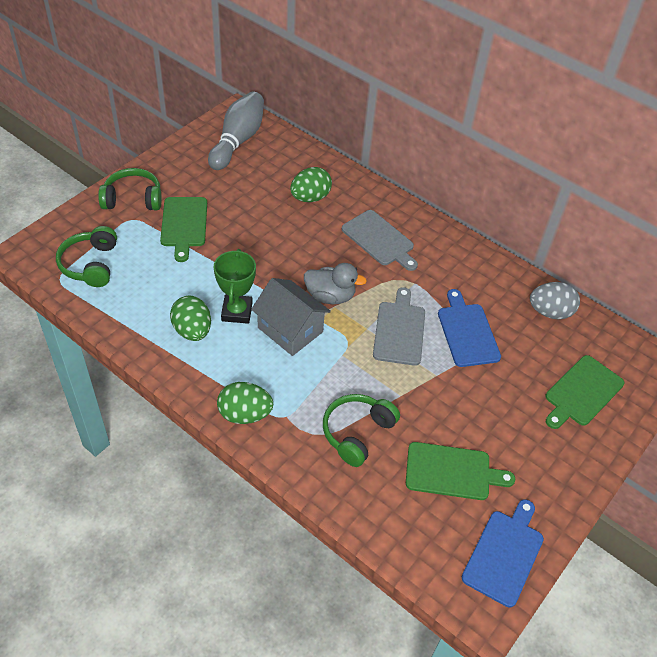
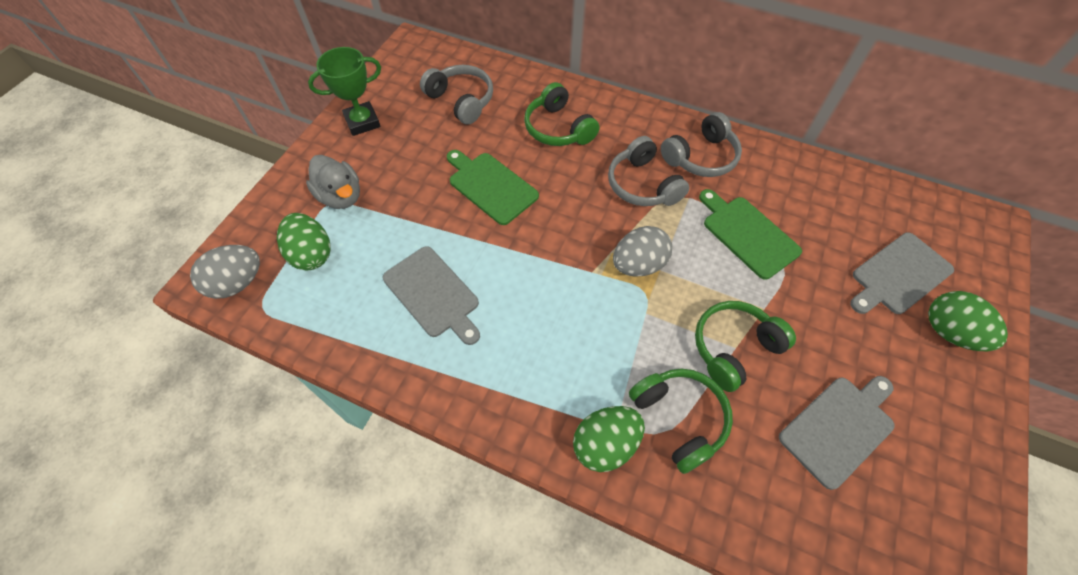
blue cutting board: [438,289,501,367] [462,499,544,607] = 2 -> none = 0
green cutting board: [160,197,207,262] [406,442,515,500] [546,355,624,429] = 3 -> [447,150,539,225] [699,189,802,280] = 2
grey bowling pin: [208,92,264,170] = 1 -> none = 0
grey cutting board: [342,210,418,271] [373,287,425,366] = 2 -> [383,246,480,345] [779,376,895,490] [850,233,954,314] = 3
grey egg: [530,282,580,319] = 1 -> [190,245,260,299] [613,226,673,277] = 2
grey headphones: none = 0 -> [420,65,493,125] [608,136,689,206] [661,112,742,177] = 3
grey house: [251,278,331,356] = 1 -> none = 0

